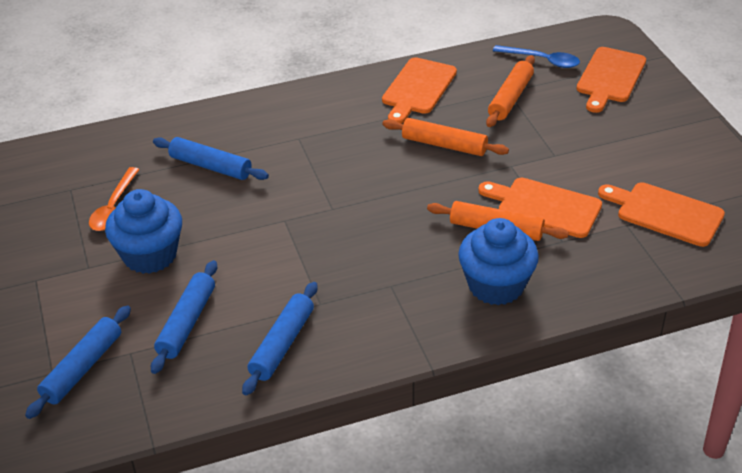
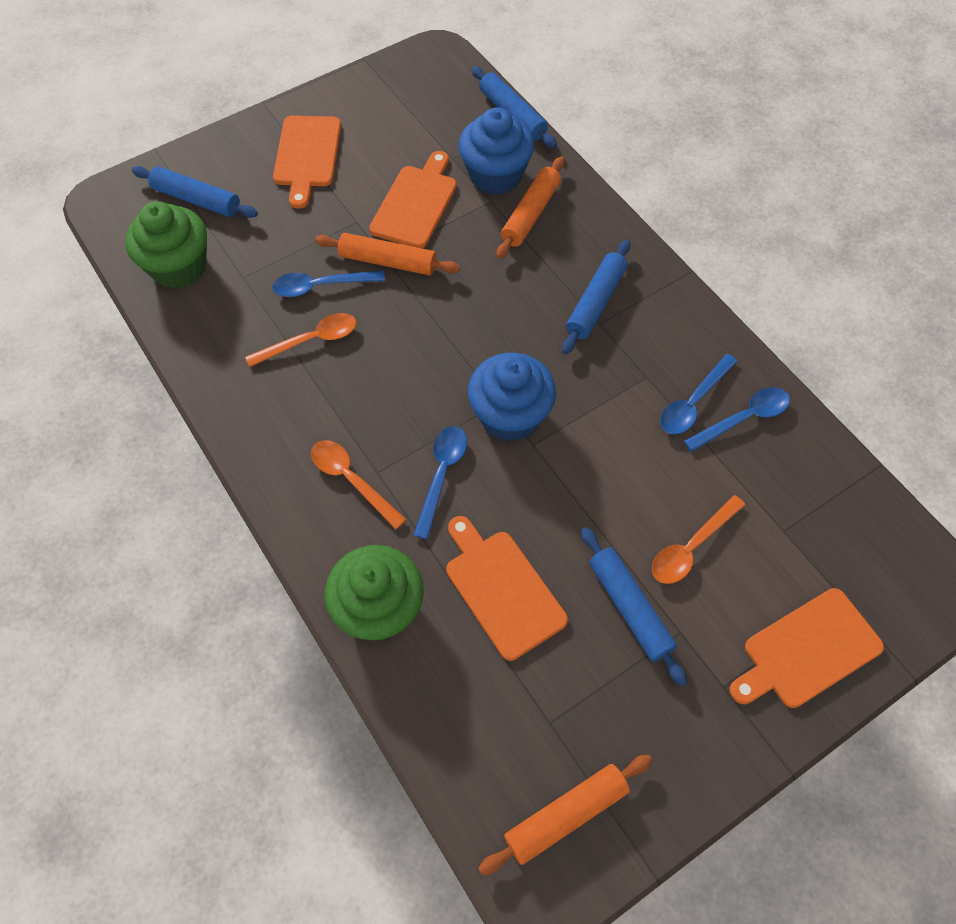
blue spoon: [493,45,580,68] = 1 -> [272,271,385,297] [413,426,467,539] [660,354,738,434] [683,387,790,452] = 4
green cupcake: none = 0 -> [125,201,207,289] [325,545,424,641] = 2
orange spoon: [89,167,140,231] = 1 -> [245,313,357,367] [311,440,407,530] [652,495,745,584] = 3

